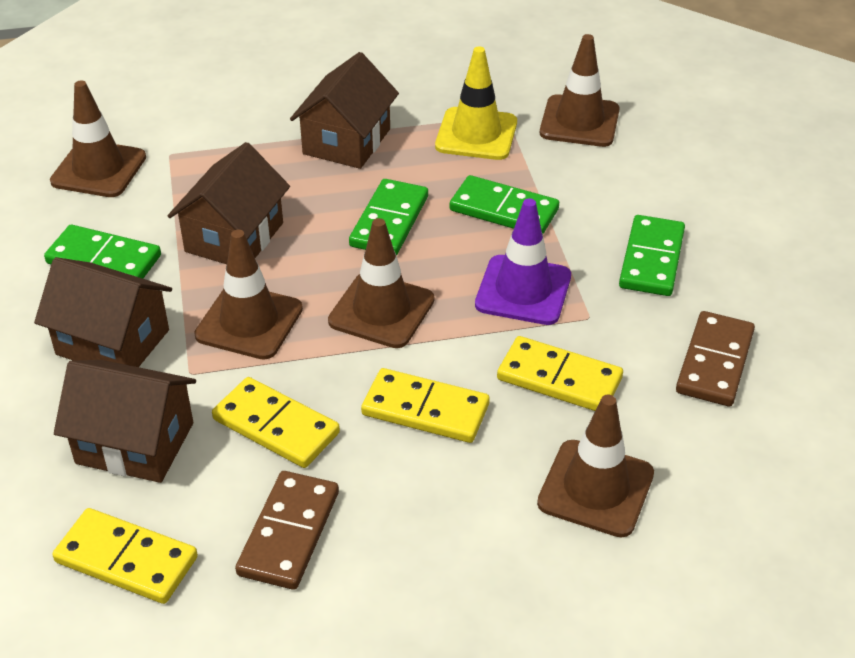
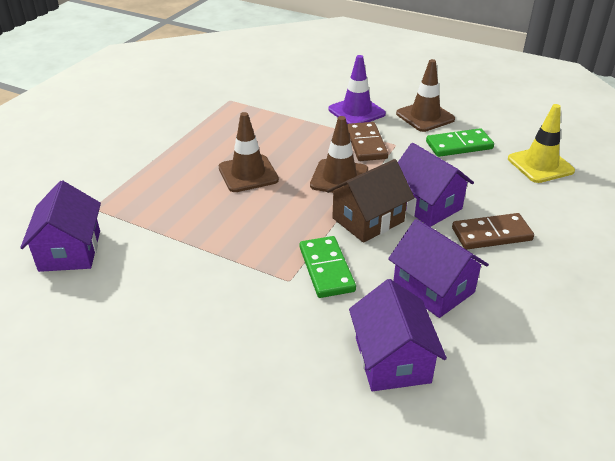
brown house: [34,257,172,367] [54,360,196,483] [168,142,290,264] [290,52,399,169] = 4 -> [327,159,415,243] = 1
brown traffic cone: [50,80,146,197] [194,230,303,360] [328,218,434,348] [537,395,654,537] [540,34,620,147] = 5 -> [219,112,279,192] [310,116,368,193] [396,59,455,132] = 3
green domino: [44,225,161,279] [349,179,428,255] [450,175,559,234] [619,215,685,296] = 4 -> [300,236,356,298] [426,128,494,157] = 2
purple house: none = 0 -> [20,180,101,272] [349,279,447,391] [388,219,489,318] [398,143,474,227] = 4
yellow domino: [52,508,198,604] [212,377,340,468] [361,368,490,443] [497,336,623,411] = 4 -> none = 0

